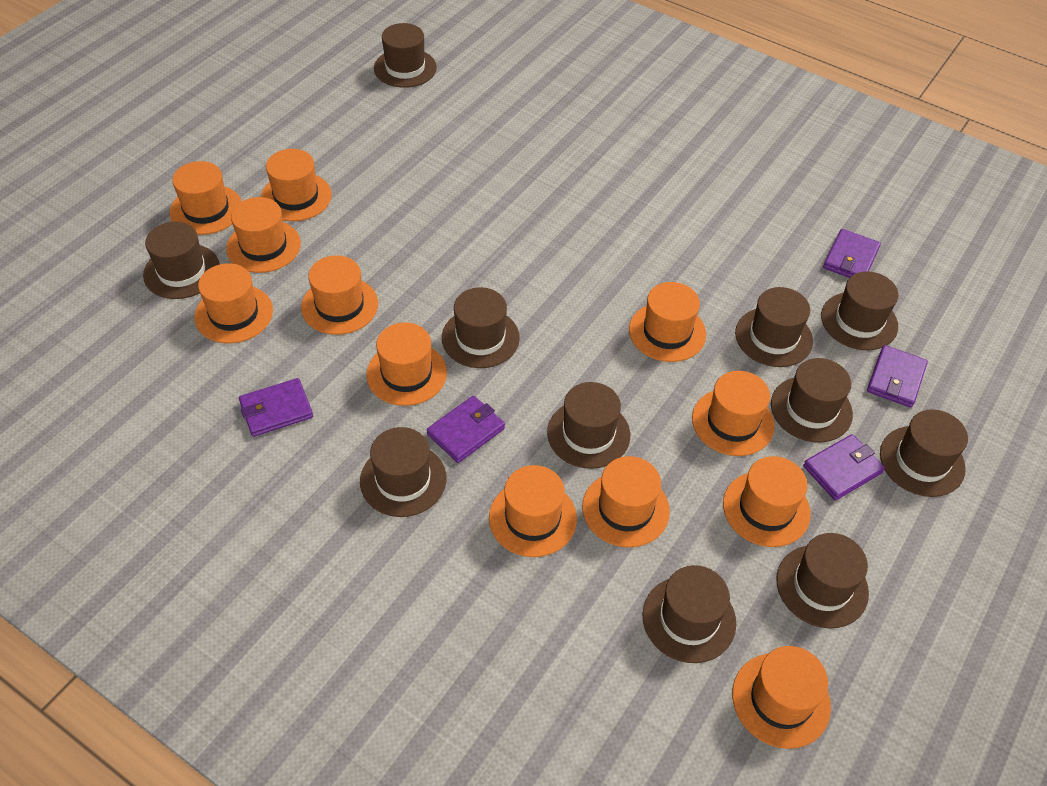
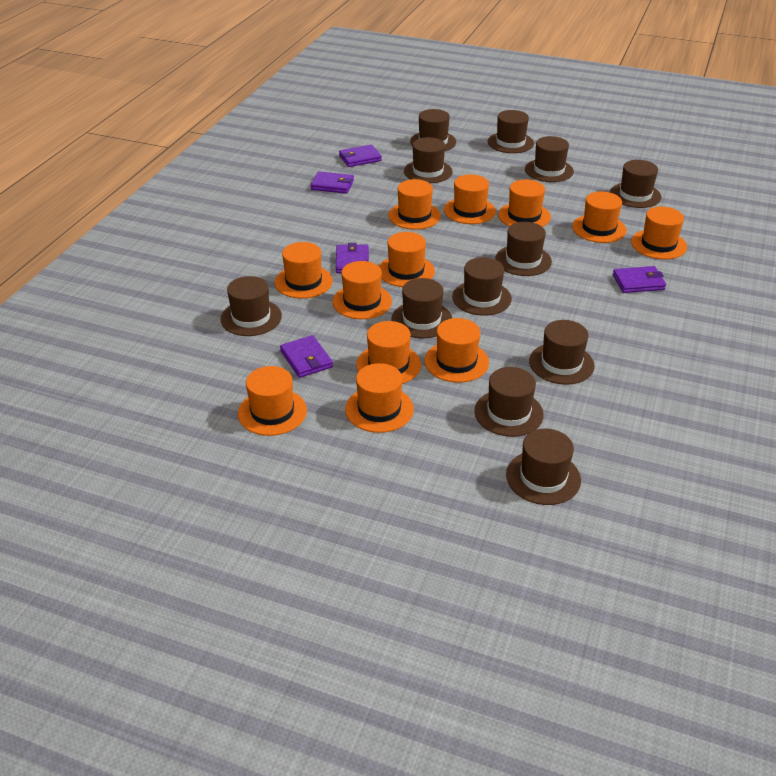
brown hat: [143,222,220,299] [360,427,446,517] [374,23,437,88] [442,287,520,368] [547,382,630,469] [643,565,736,663] [735,287,813,367] [771,358,853,443] [776,533,869,628] [821,272,898,350] [880,409,968,497] = 11 -> [220,276,282,336] [391,278,452,338] [404,137,452,183] [410,109,456,151] [452,257,512,316] [474,367,544,437] [488,110,534,153] [495,222,552,276] [506,429,581,505] [525,136,574,182] [529,320,595,385] [610,160,661,208] = 12

